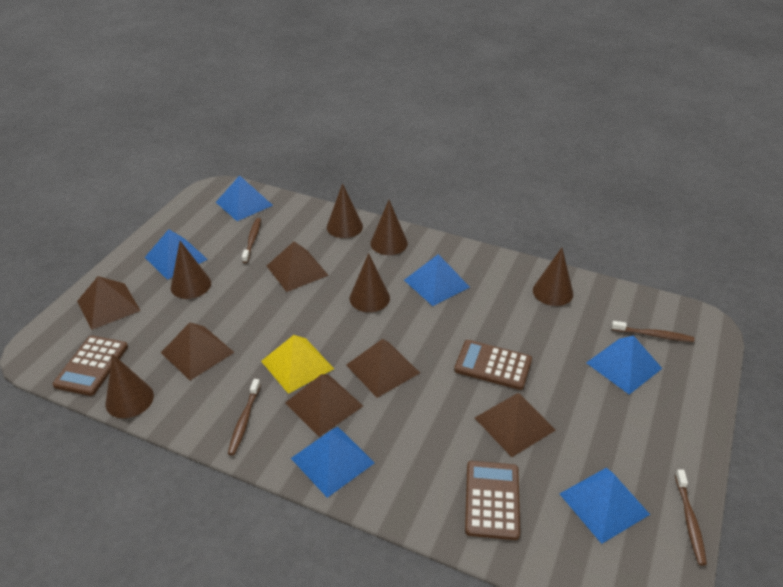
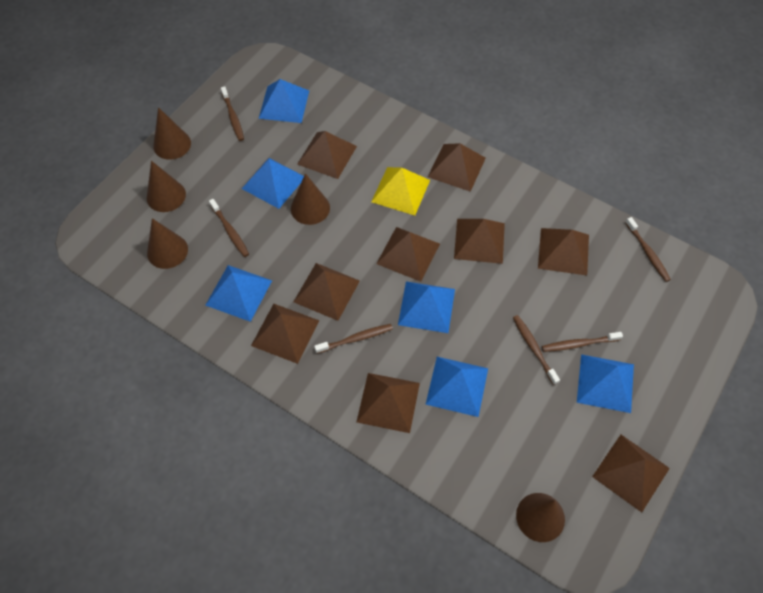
brown calculator: [52,335,128,396] [454,340,532,390] [465,461,520,540] = 3 -> none = 0
brown cone: [106,354,154,418] [171,241,211,299] [327,183,363,238] [350,253,390,312] [370,200,408,255] [533,248,573,306] = 6 -> [147,161,186,212] [147,218,188,269] [153,107,191,160] [291,173,330,225] [516,493,565,542] = 5
brown pyramid: [77,276,141,330] [161,323,235,380] [267,241,329,292] [285,374,363,437] [346,339,420,398] [475,393,556,457] = 6 -> [251,304,319,364] [293,263,360,321] [297,131,357,179] [357,373,420,433] [376,227,440,282] [428,143,486,192] [454,219,505,264] [538,228,589,276] [592,435,670,512] = 9
brown toothbrush: [228,379,261,455] [242,218,261,263] [611,321,694,342] [675,469,707,565] = 4 -> [209,199,249,257] [221,86,244,141] [314,324,393,354] [513,315,560,385] [542,332,623,352] [625,217,671,282] = 6

